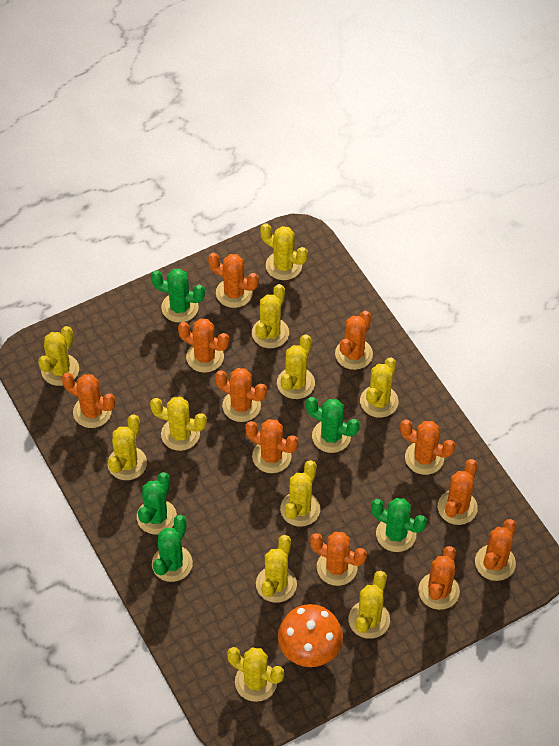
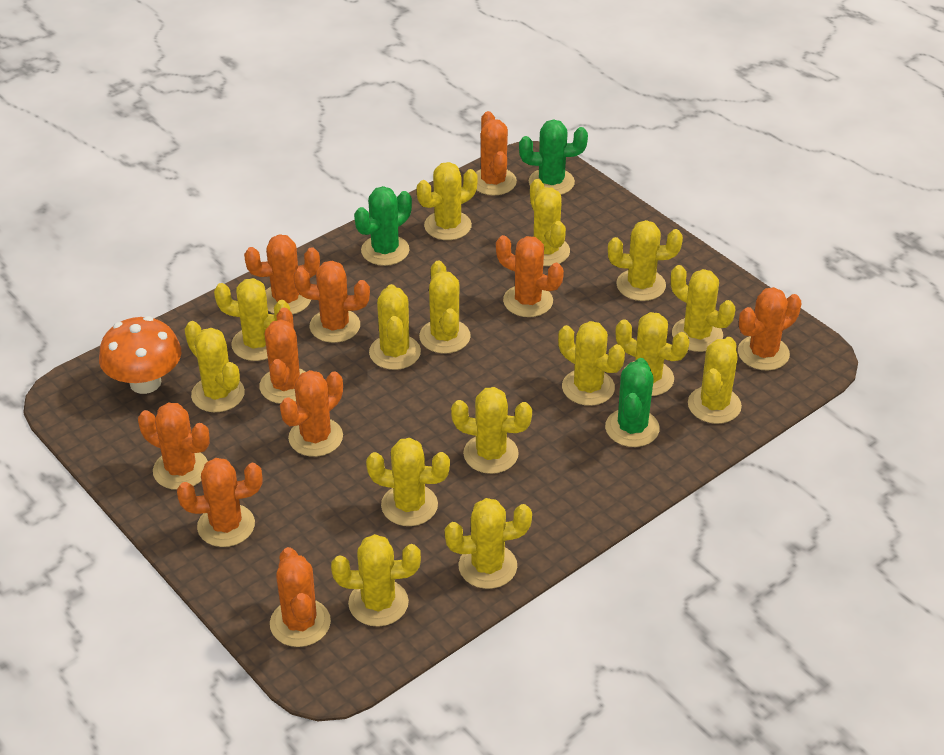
green cactus: [137,472,177,534] [151,269,205,323] [152,515,193,582] [306,397,360,453] [371,498,427,552] = 5 -> [354,186,412,266] [519,119,588,195] [605,358,660,447] = 3
orange cactus: [62,373,115,428] [178,319,229,373] [208,253,259,308] [215,368,267,422] [245,419,298,473] [310,532,367,586] [335,311,373,370] [400,420,456,475] [418,546,460,610] [438,459,478,525] [475,519,516,581] = 11 -> [138,403,210,490] [177,458,262,547] [244,234,320,315] [260,308,306,404] [270,547,331,647] [280,370,343,457] [293,261,370,343] [476,111,517,195] [496,235,564,317] [738,287,802,371] = 10
yellow cactus: [38,326,79,386] [108,414,147,480] [150,397,207,451] [227,647,284,702] [252,284,289,348] [256,535,297,603] [260,223,308,280] [277,335,315,399] [280,460,320,527] [348,571,390,639] [360,358,398,418] = 11 -> [184,321,245,412] [214,278,290,361] [331,534,421,627] [366,438,450,526] [369,284,421,370] [417,162,478,240] [419,260,471,354] [445,498,532,589] [451,387,532,474] [530,179,570,266] [558,321,625,406] [608,220,683,301] [616,312,690,396] [671,265,735,352] [688,337,742,424] = 15

